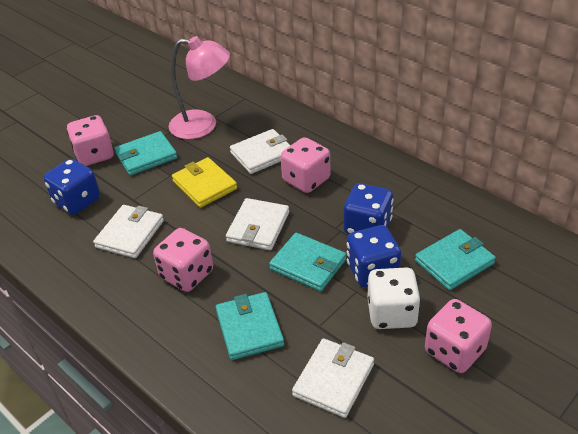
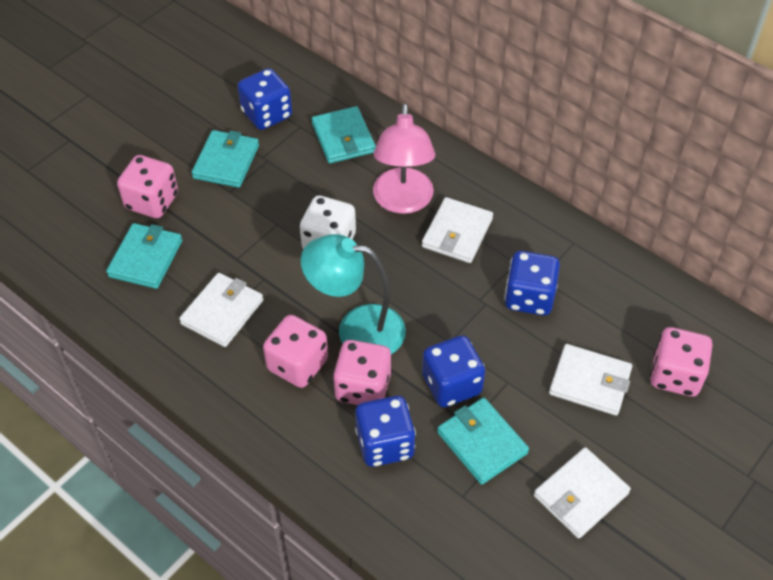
blue dice: [44,159,100,215] [344,183,393,234] [347,225,401,287] = 3 -> [238,68,292,130] [355,396,416,467] [422,335,485,407] [504,251,560,315] = 4
turquoise lamp: none = 0 -> [301,234,406,354] = 1
yellow wallet: [172,157,237,208] = 1 -> none = 0

